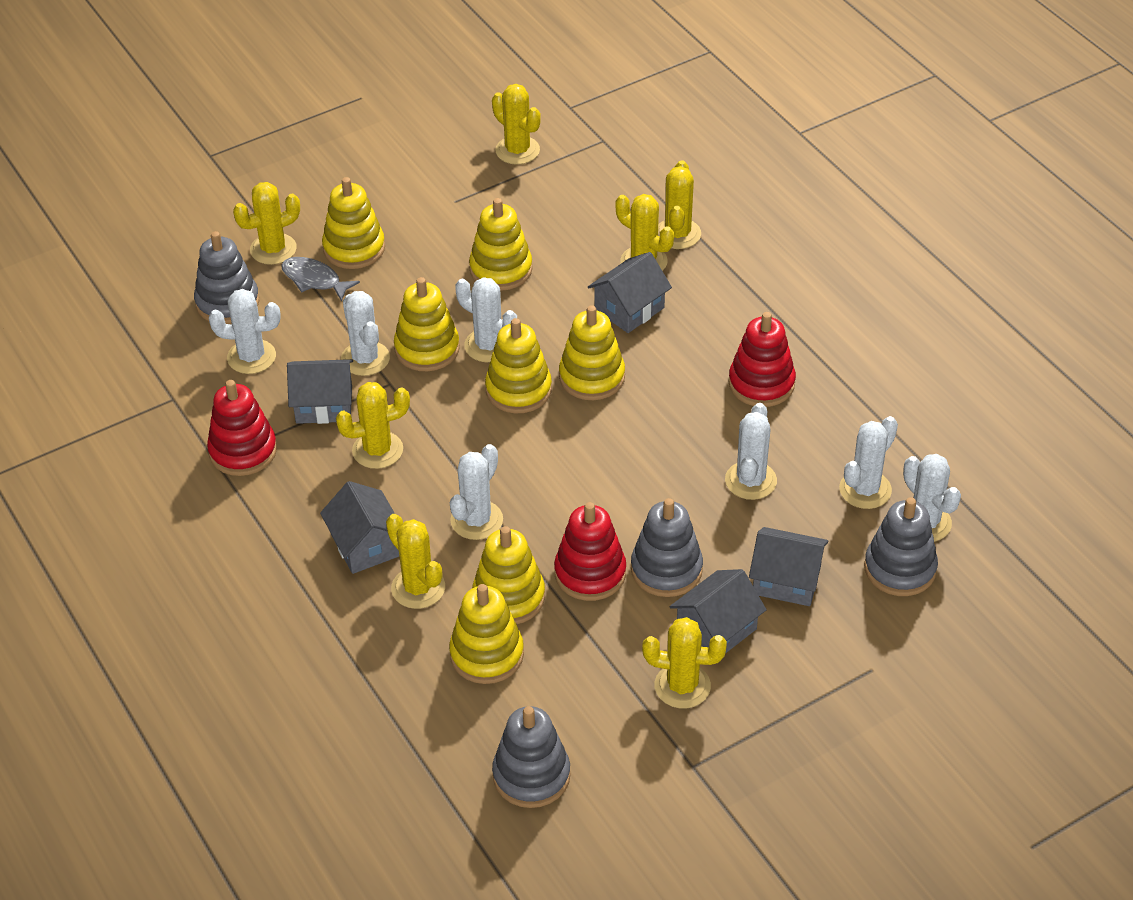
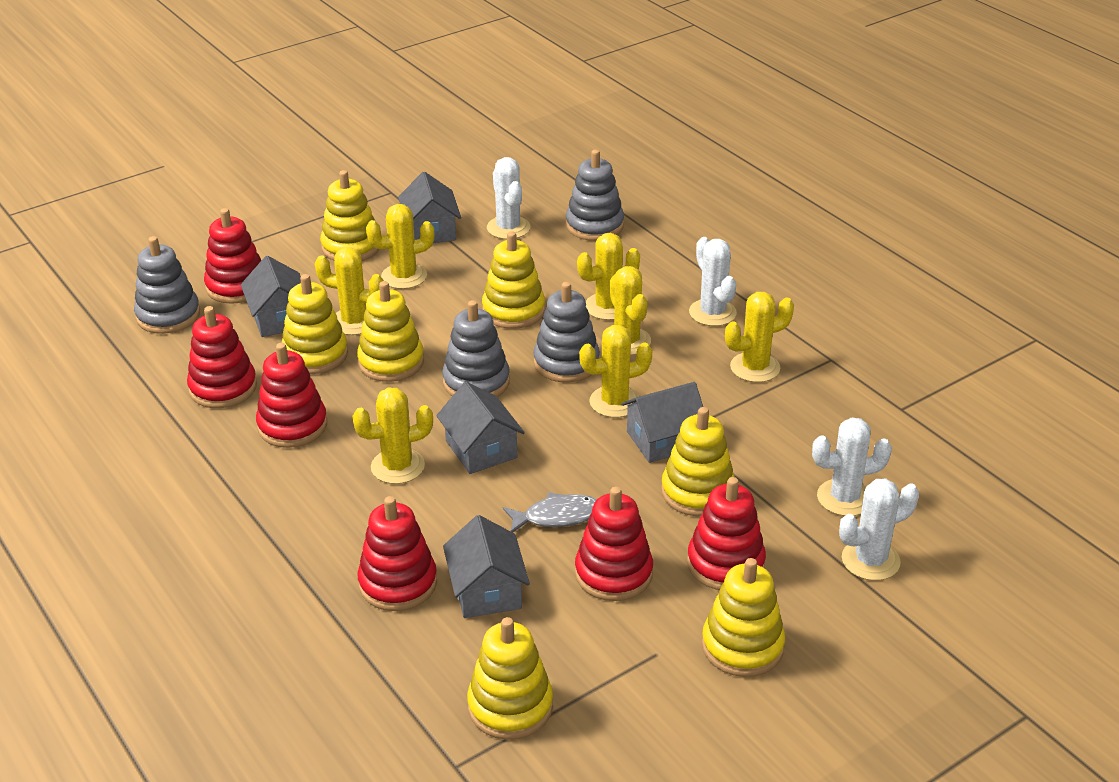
red stacking toy: [207,380,277,476] [554,502,626,601] [729,312,796,407] = 3 -> [187,306,257,408] [204,208,261,304] [256,343,327,448] [357,496,437,611] [575,487,653,601] [687,477,766,590] = 6
white cactus: [209,289,280,374] [341,291,390,376] [450,444,503,540] [455,277,517,362] [725,403,777,500] [839,416,898,509] [903,454,961,542] = 7 -> [487,157,531,239] [689,237,737,326] [812,417,892,516] [839,479,919,581] = 4

